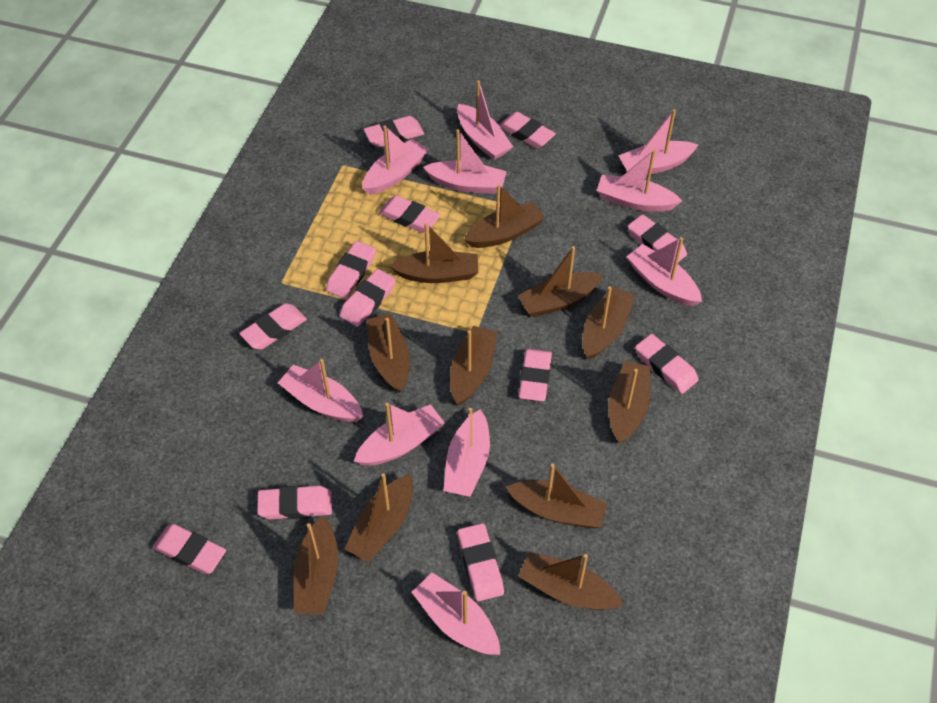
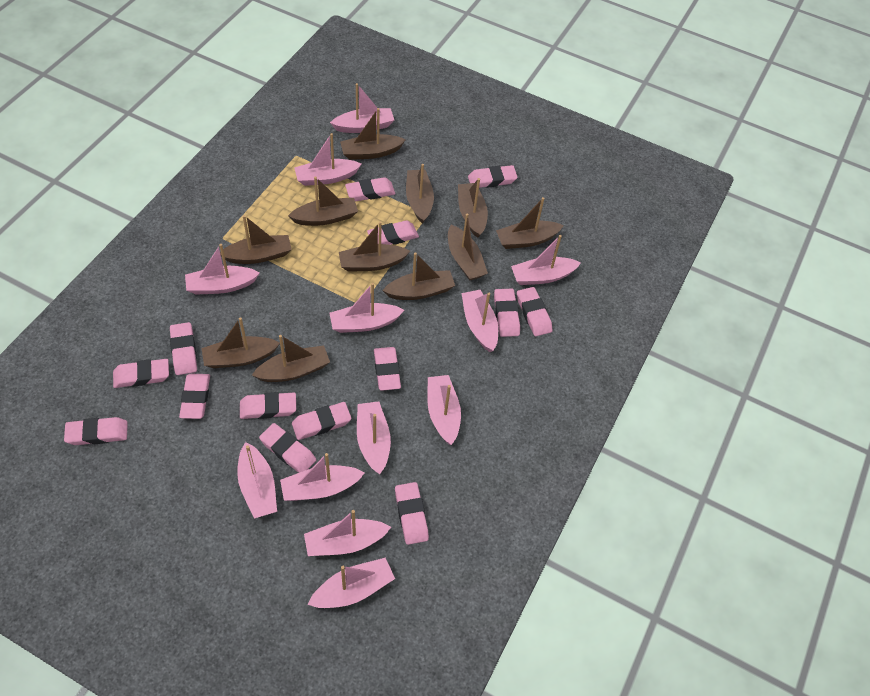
pink boat: [278,359,364,422] [354,403,445,466] [362,125,429,195] [412,572,500,655] [423,129,507,194] [443,408,490,497] [457,80,513,160] [597,150,682,212] [618,109,698,175] [626,237,702,307] = 10 -> [185,244,260,295] [237,442,277,519] [280,453,365,501] [294,133,361,186] [304,510,391,556] [308,558,395,608] [329,283,404,333] [330,83,394,133] [357,401,391,474] [427,375,461,445] [461,290,498,352] [511,235,581,285] = 12
pink eraser: [152,524,226,574] [239,303,307,350] [257,486,332,519] [326,241,376,299] [339,269,396,327] [364,116,424,147] [379,195,440,233] [457,523,504,601] [499,112,556,148] [518,349,552,401] [628,214,687,262] [635,334,699,394] = 12 -> [64,417,128,445] [113,359,169,388] [170,322,197,375] [179,374,210,419] [240,392,296,419] [259,423,316,473] [292,402,351,440] [345,177,395,201] [367,220,419,245] [374,347,401,391] [395,482,429,545] [468,165,518,188] [494,289,520,337] [517,287,553,336] = 14

